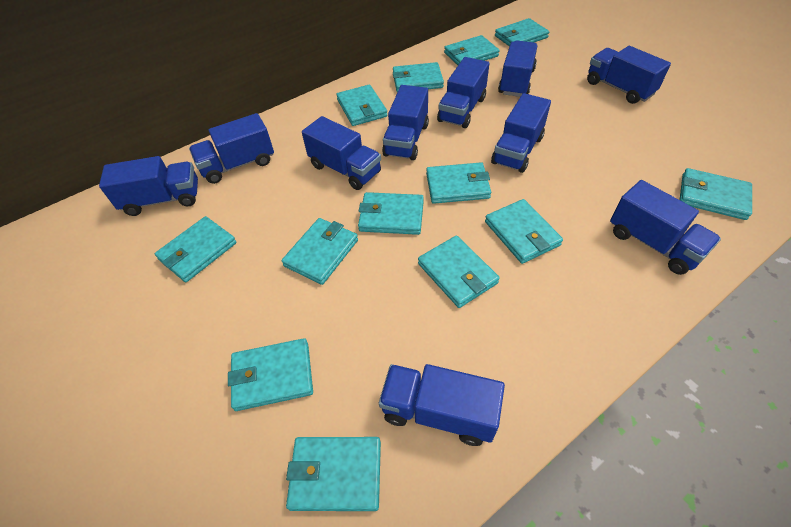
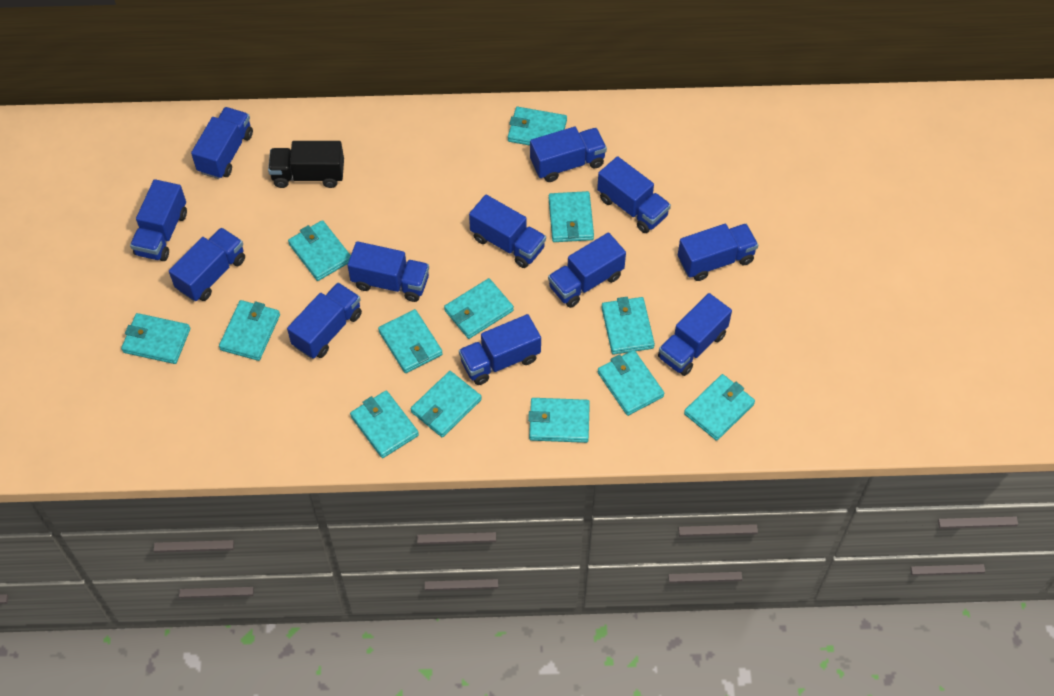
black truck: none = 0 -> [268,141,344,188] = 1
blue truck: [99,156,198,216] [189,113,274,184] [302,116,381,190] [379,364,505,446] [382,85,429,160] [437,57,490,128] [491,93,551,173] [498,40,538,97] [587,46,671,104] [610,180,721,275] = 10 -> [130,179,187,261] [169,228,245,301] [191,107,253,179] [287,283,362,359] [347,241,429,302] [459,314,541,385] [469,195,546,268] [530,127,607,182] [548,233,626,308] [597,156,671,233] [658,293,732,376] [678,224,758,281] = 12

